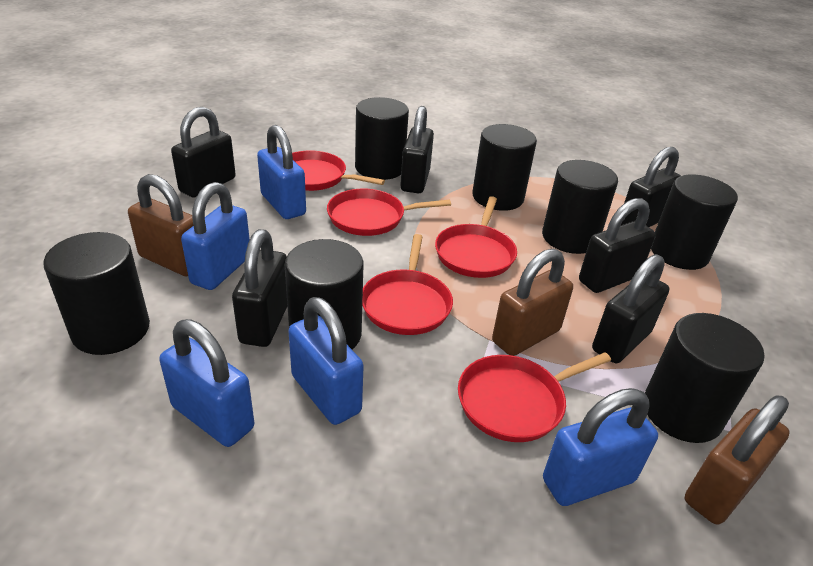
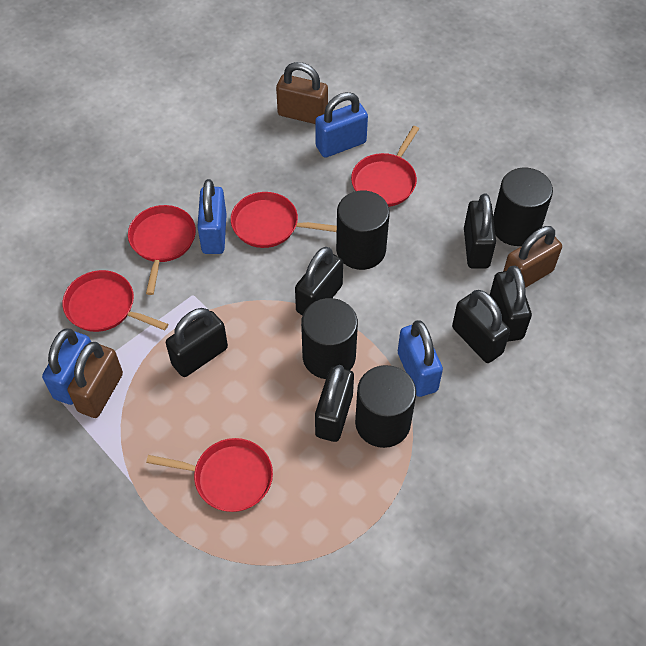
black cylinder: [43,232,150,355] [285,239,364,349] [355,97,409,180] [472,124,537,211] [542,160,618,254] [645,313,764,443] [651,174,738,270] = 7 -> [301,298,358,379] [336,191,390,270] [355,365,416,448] [493,167,553,246] = 4
blue padlock: [159,319,254,447] [181,182,250,290] [257,125,306,219] [288,297,364,425] [543,388,658,506] = 5 -> [42,328,91,405] [197,179,227,254] [315,92,368,158] [398,320,443,397] = 4

